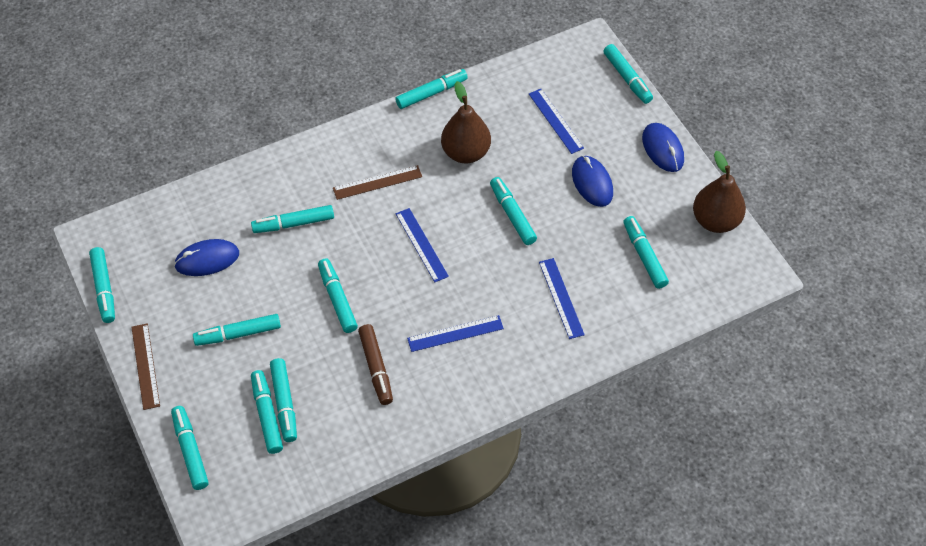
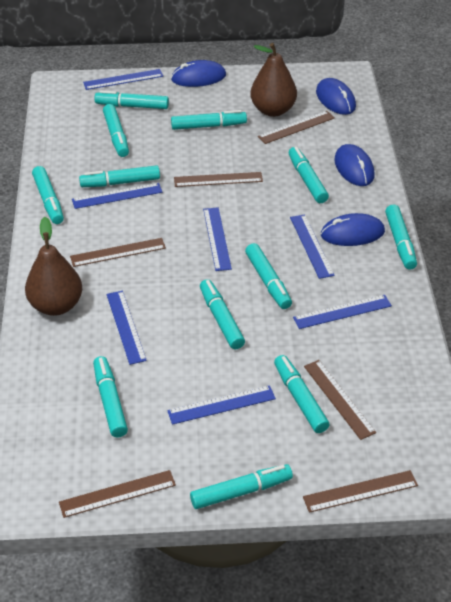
blue mouse: [174,239,239,276] [572,156,613,207] [642,123,684,172] = 3 -> [171,60,226,87] [316,78,356,115] [321,213,385,246] [334,144,375,186] = 4
blue ruler: [396,208,449,282] [407,315,504,352] [529,89,584,154] [539,258,585,339] = 4 -> [72,183,162,209] [83,69,163,90] [107,291,147,365] [167,385,276,425] [203,207,232,271] [290,214,335,279] [293,295,392,329] = 7
brown marker: [358,324,393,405] = 1 -> none = 0
brown ruler: [131,323,160,410] [333,165,422,200] = 2 -> [59,470,176,518] [70,238,166,267] [174,172,263,187] [258,111,335,144] [303,470,418,513] [304,360,376,440] = 6
turquoise marker: [89,247,115,323] [171,406,209,490] [193,314,281,346] [251,205,334,233] [251,370,283,454] [270,358,297,442] [318,258,358,333] [395,69,468,109] [490,177,537,245] [603,44,653,104] [623,216,669,289] = 11 -> [32,166,64,224] [79,165,160,187] [93,356,128,438] [95,90,169,109] [103,104,129,157] [171,110,247,130] [190,464,293,509] [200,279,245,349] [245,243,292,309] [274,355,330,433] [289,147,329,203] [385,205,417,270] = 12

